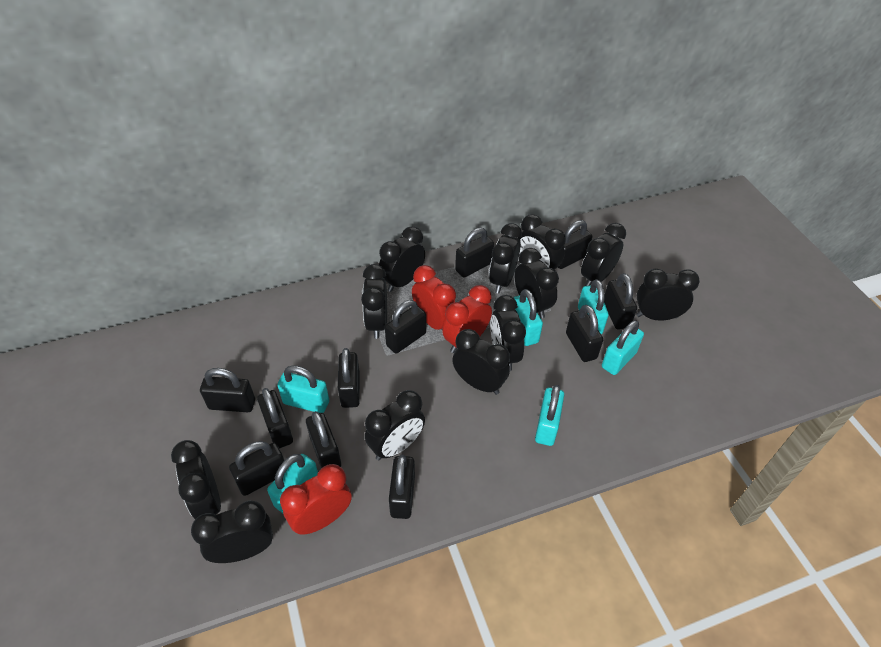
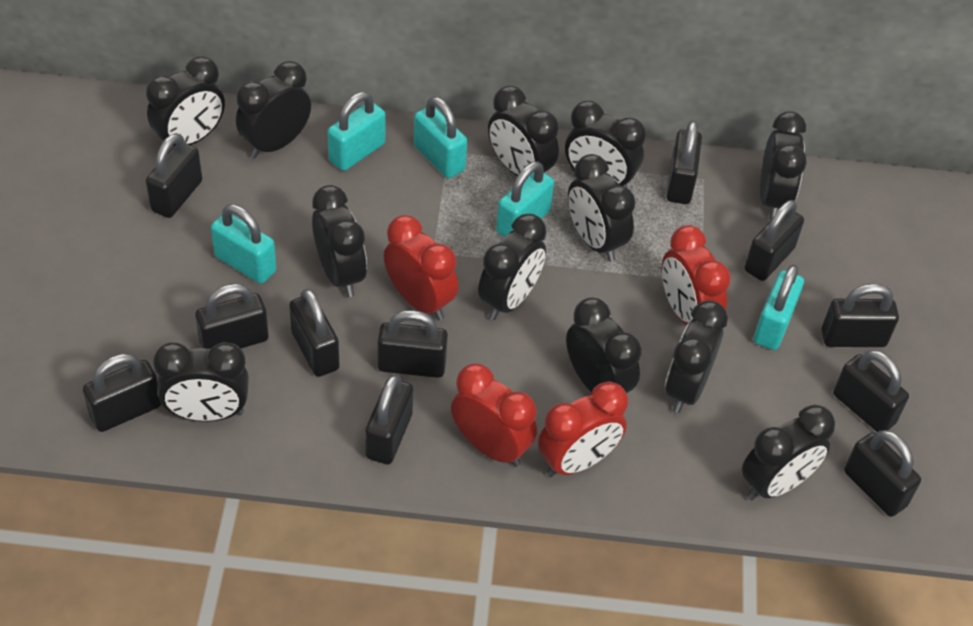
red clock: [280,464,352,535] [412,265,456,330] [442,285,492,353] = 3 -> [384,215,458,320] [451,363,537,467] [538,381,628,477] [662,225,731,325] = 4
turquoise padlock: [267,454,318,513] [277,365,329,413] [513,289,543,346] [535,385,564,446] [578,279,608,334] [602,320,644,375] = 6 -> [211,204,276,284] [327,92,386,171] [414,97,467,178] [496,161,554,237] [754,265,804,350] = 5

